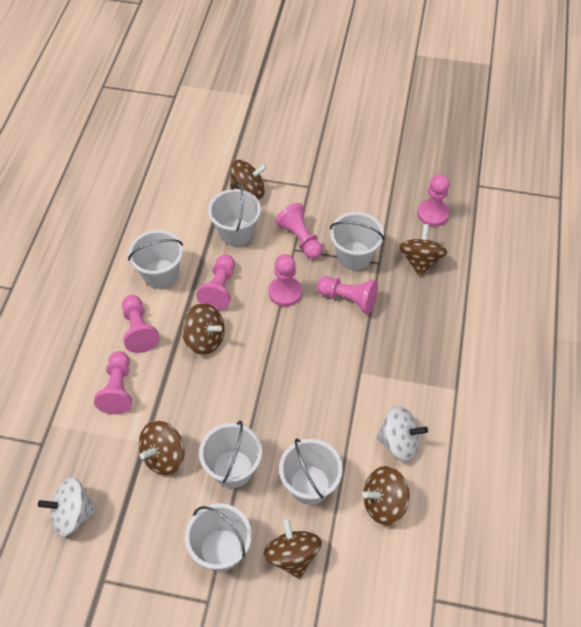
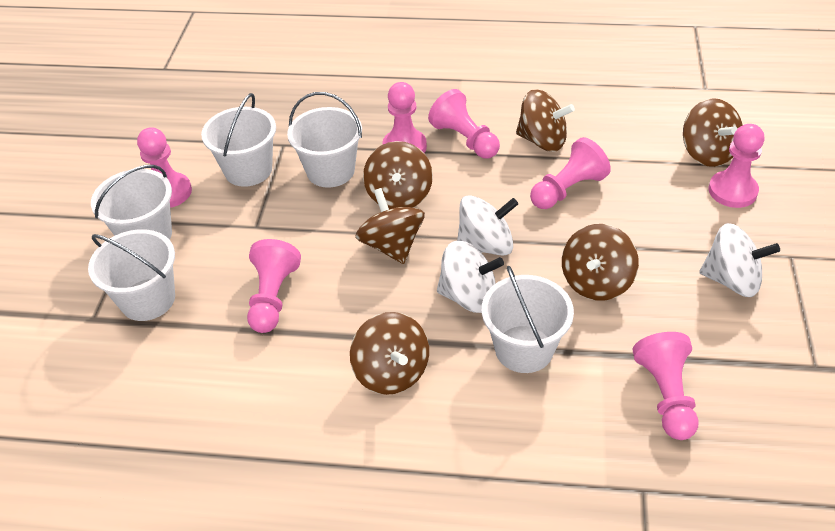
white bucket: [128,230,183,289] [185,503,252,571] [199,421,262,488] [208,182,261,246] [279,438,343,505] [330,212,384,270] = 6 -> [88,229,175,321] [91,165,172,240] [201,93,276,187] [287,92,362,188] [482,266,574,373] = 5
white spinning top: [38,477,97,537] [376,406,428,462] = 2 -> [437,240,504,313] [457,195,518,256] [699,223,780,297] = 3

